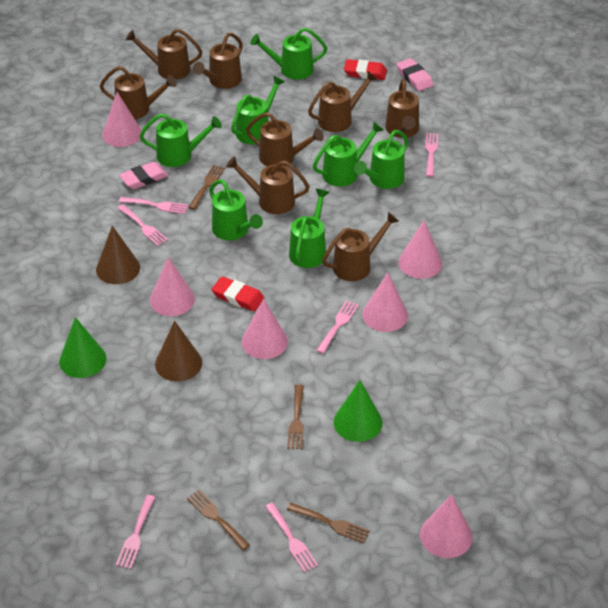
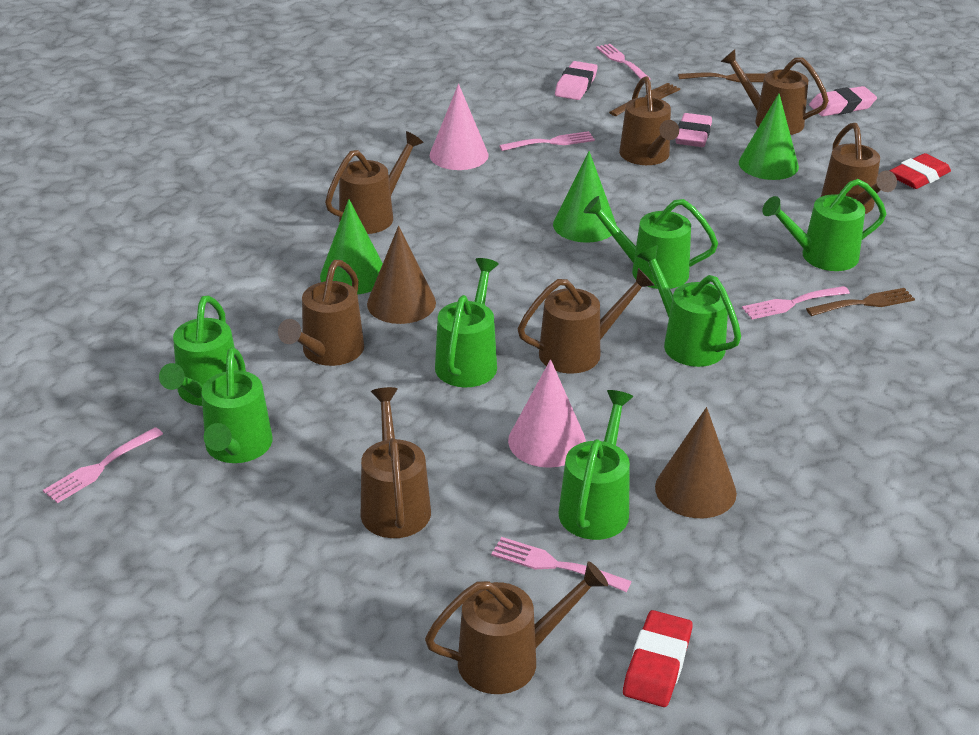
brown fork: [187,490,250,550] [188,165,225,210] [287,384,304,449] [287,503,370,543] = 4 -> [609,83,680,116] [678,73,766,82] [806,288,915,316] = 3
green cone: [59,317,106,378] [334,380,383,442] = 2 -> [320,199,383,294] [553,151,616,243] [739,94,799,180] = 3
pink cone: [102,92,142,147] [150,257,195,316] [242,299,288,359] [362,272,408,332] [398,220,443,279] [420,494,473,558] = 6 -> [430,84,489,170] [508,359,586,468] = 2
pink eraser: [119,162,168,189] [396,58,433,91] = 2 -> [555,61,598,100] [675,113,712,147] [809,86,877,116] = 3
pink fork: [116,495,155,569] [117,204,168,246] [119,197,188,214] [265,503,318,572] [316,300,359,354] [425,133,438,177] = 6 -> [43,427,163,503] [491,537,632,592] [499,131,595,151] [596,44,651,80] [742,286,850,320] = 5

